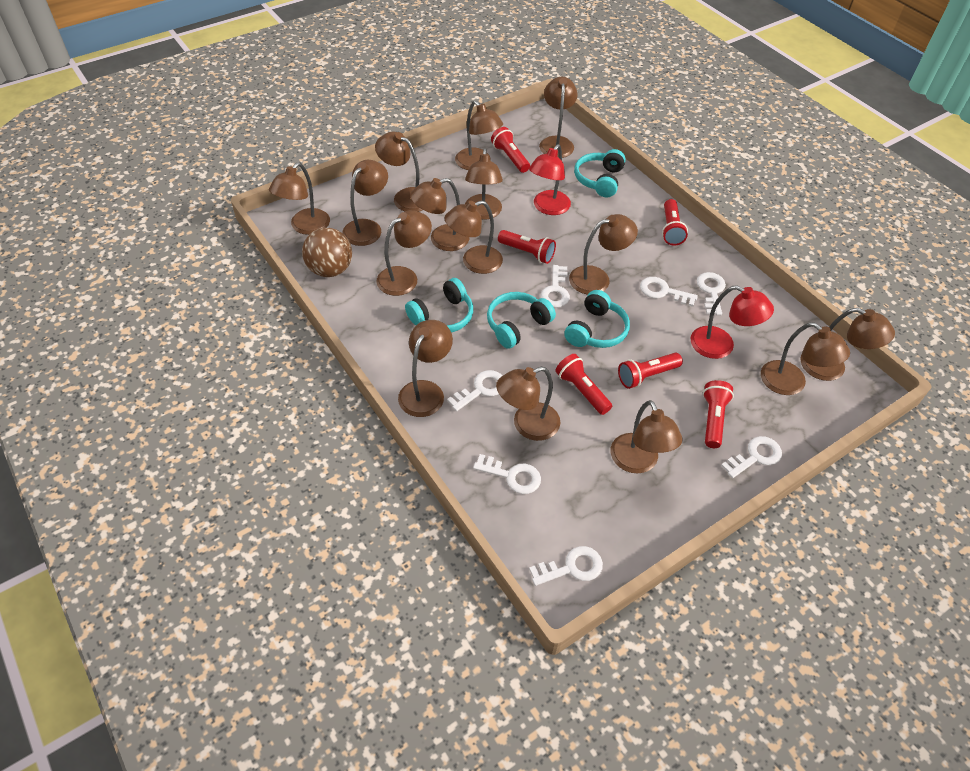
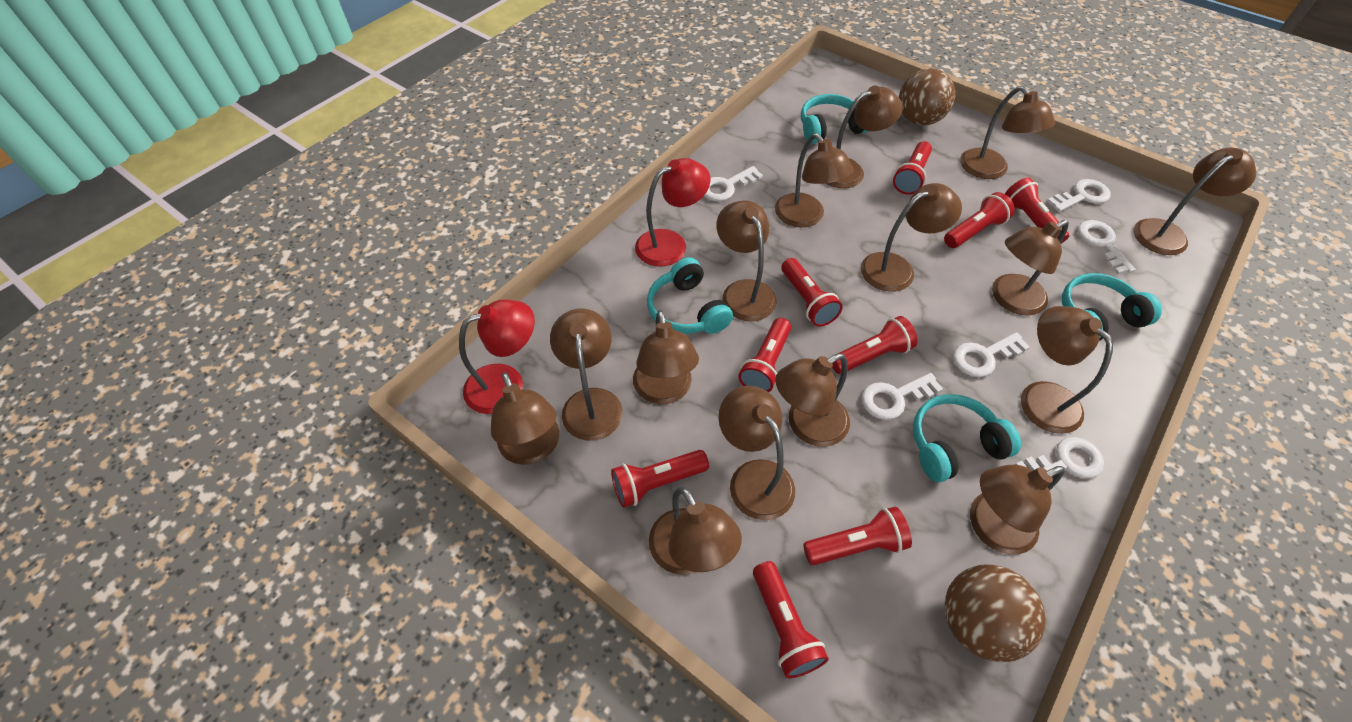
brown ball: [302,228,352,277] = 1 -> [899,68,956,125] [945,565,1046,662] = 2
red flashlight: [491,127,530,173] [498,230,556,264] [555,354,612,415] [618,353,683,389] [662,199,688,246] [703,380,734,448] = 6 -> [611,450,709,508] [738,318,791,392] [753,561,829,678] [781,258,843,327] [803,506,912,565] [832,316,918,374] [893,141,932,195] [944,192,1015,248] [1005,177,1069,244] = 9
white key: [447,370,502,411] [473,454,541,494] [529,546,603,586] [541,265,570,308] [640,277,698,307] [697,272,726,315] [721,436,782,478] = 7 -> [704,166,763,201] [862,373,943,420] [953,332,1030,377] [1016,437,1104,478] [1047,179,1110,212] [1078,220,1136,274] = 6

